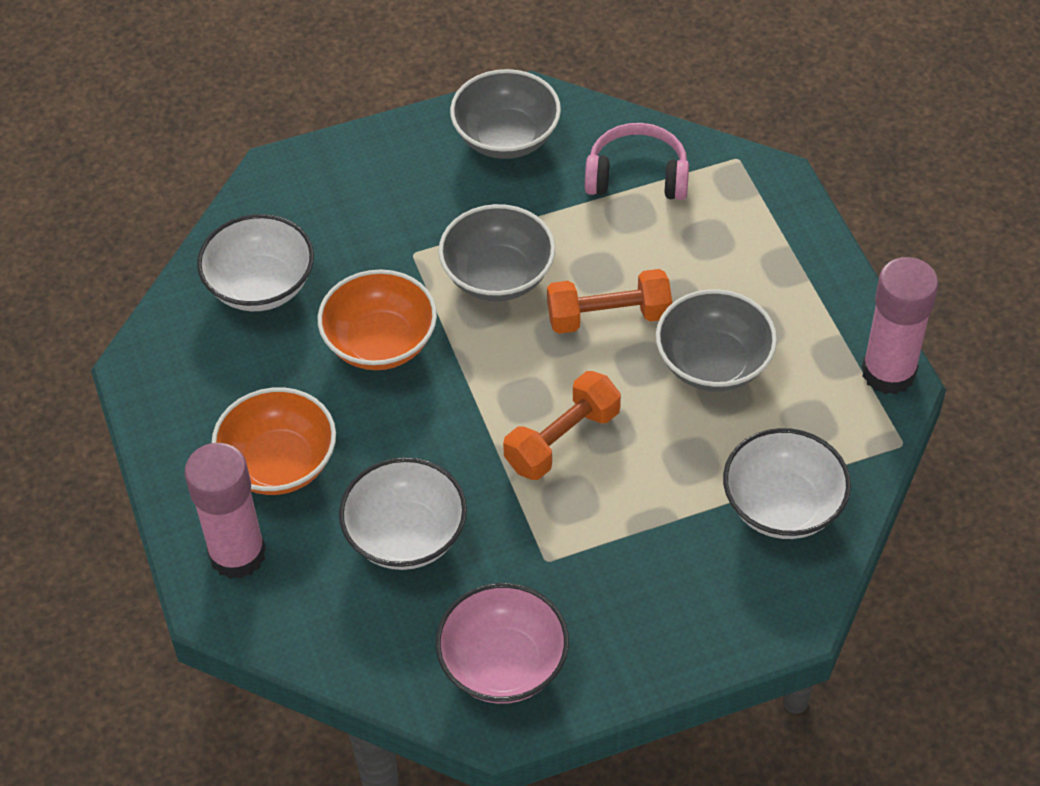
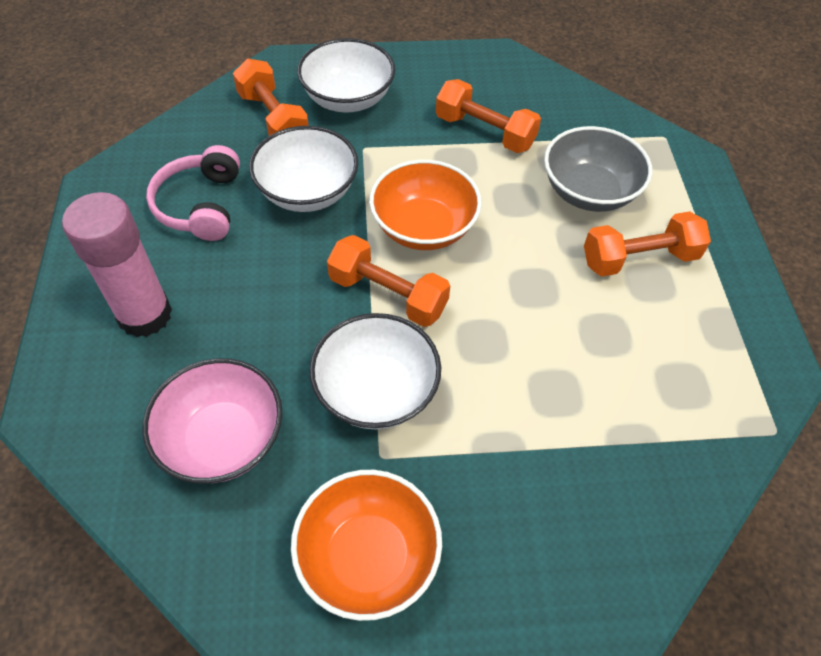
grey bowl: [439,204,555,301] [450,69,561,159] [656,289,777,392] = 3 -> [544,126,652,212] = 1
orange dumbbell: [503,371,621,480] [547,269,672,334] = 2 -> [233,59,309,136] [327,235,450,327] [436,79,541,153] [584,211,711,277] = 4
pink glue stick: [184,443,266,579] [862,257,939,394] = 2 -> [62,192,172,337] = 1

